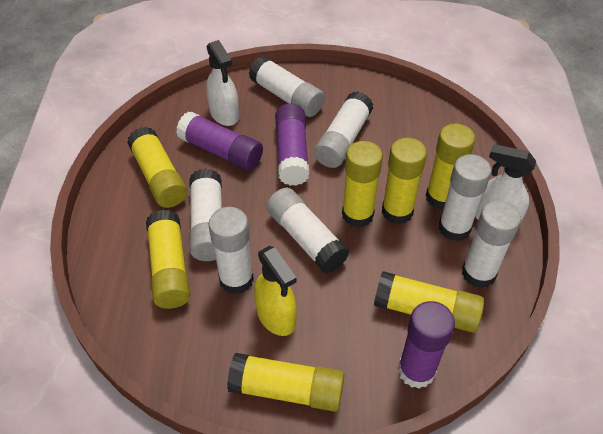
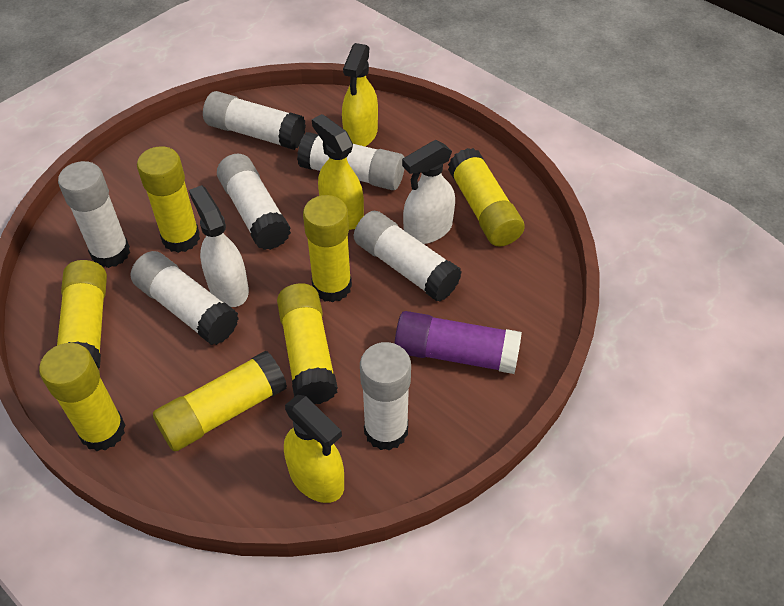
purple glue stick: [176,111,263,171] [275,103,310,186] [398,301,455,389] = 3 -> [394,311,522,374] = 1
yellow spray bottle: [254,246,297,336] = 1 -> [284,395,344,503] [312,114,364,230] [342,43,378,146] = 3

